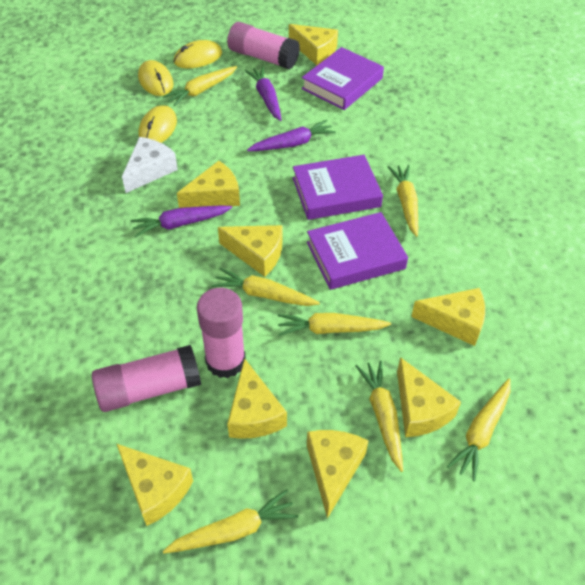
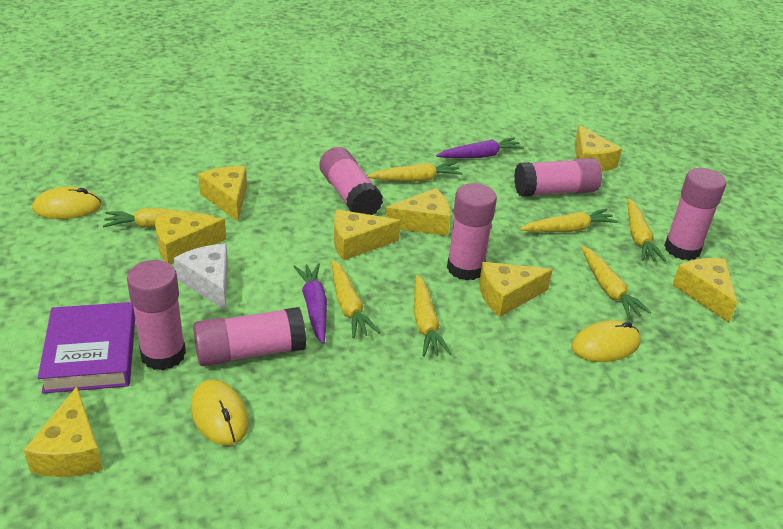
pink glue stick: [92,345,201,412] [197,288,246,378] [227,22,300,70] = 3 -> [127,260,186,370] [193,307,306,367] [320,147,383,215] [447,183,497,281] [514,158,602,197] [664,168,726,260] = 6
purple book: [293,155,383,220] [302,47,384,110] [307,212,408,290] = 3 -> [38,302,135,393] = 1
purple carrot: [131,205,232,237] [245,66,281,121] [247,120,336,151] = 3 -> [293,263,327,344] [436,137,524,158] = 2

